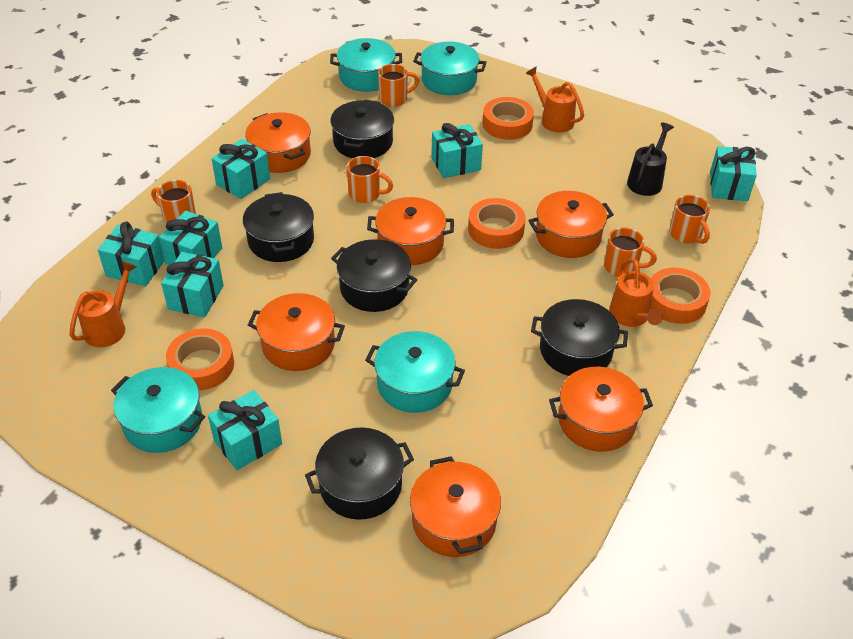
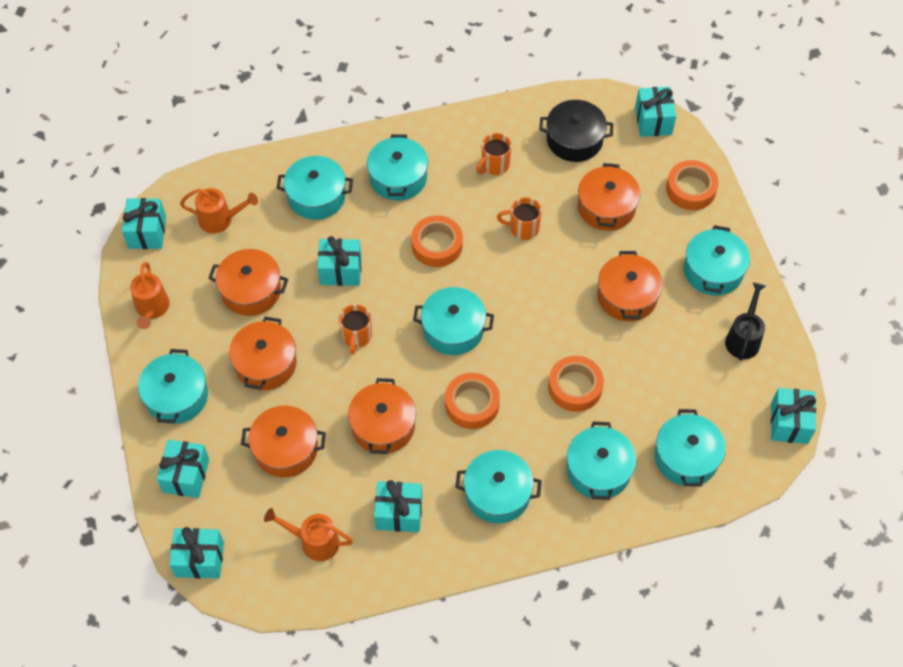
black pot: [243,192,314,262] [305,427,414,520] [330,100,394,158] [331,239,417,312] [531,299,628,376] = 5 -> [539,100,614,162] = 1
orange mug: [151,180,196,224] [347,156,393,203] [378,64,419,107] [604,227,657,277] [669,195,710,244] = 5 -> [339,304,372,355] [476,133,512,175] [497,197,542,240] = 3
turquoise pot: [111,367,205,453] [330,38,402,92] [365,331,465,413] [413,42,487,95] = 4 -> [138,349,208,424] [277,156,353,220] [367,134,428,201] [413,287,494,355] [455,450,542,523] [567,422,636,500] [655,409,726,486] [684,225,750,296] = 8

